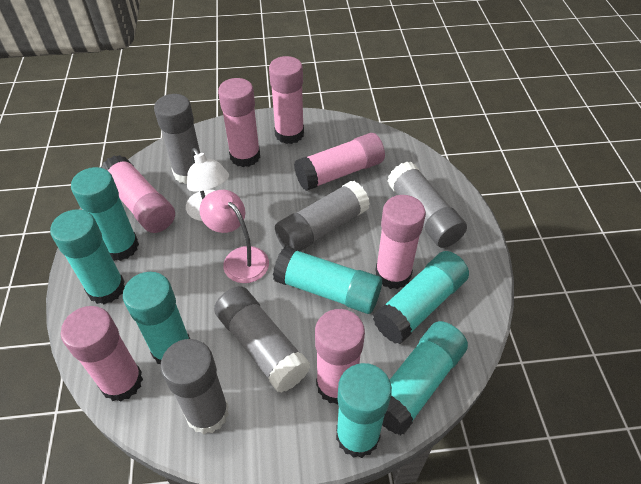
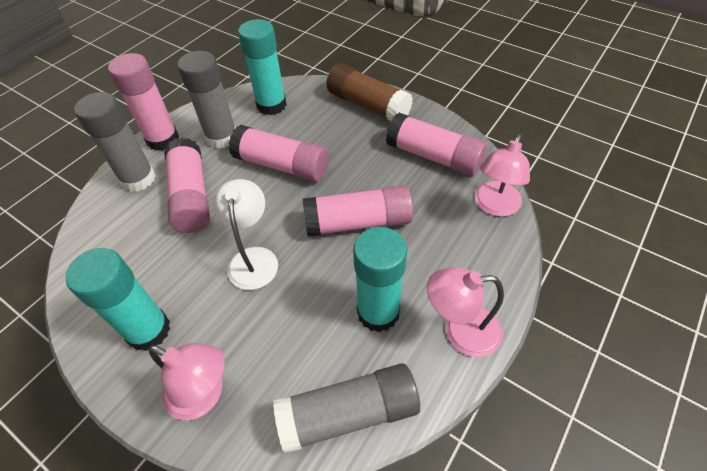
brown glue stick: none = 0 -> [327,63,413,121] = 1
grey glue stick: [154,94,200,184] [160,339,229,434] [214,286,311,393] [275,181,370,251] [387,162,467,248] = 5 -> [74,92,156,192] [177,51,236,149] [273,363,420,454] = 3
pink glue stick: [61,306,143,402] [100,155,175,233] [218,78,260,167] [269,56,304,144] [294,133,385,191] [315,309,365,405] [375,195,426,289] = 7 -> [108,53,179,151] [164,138,210,233] [229,125,329,182] [303,185,413,237] [386,113,487,176] = 5
pink lamp: [199,190,269,283] = 1 -> [148,343,225,420] [427,267,504,357] [475,134,530,217] = 3
turquoise glue stick: [50,209,125,304] [71,167,139,261] [123,272,190,364] [273,246,382,314] [336,363,392,458] [373,251,469,344] [382,321,468,435] = 7 -> [65,248,170,351] [238,19,287,115] [353,227,407,332] = 3

